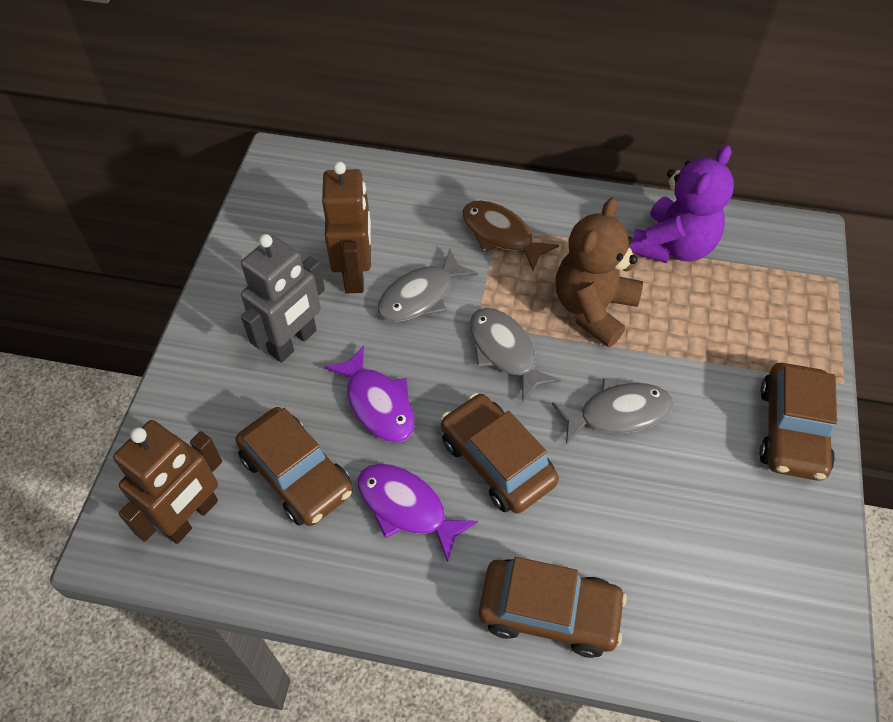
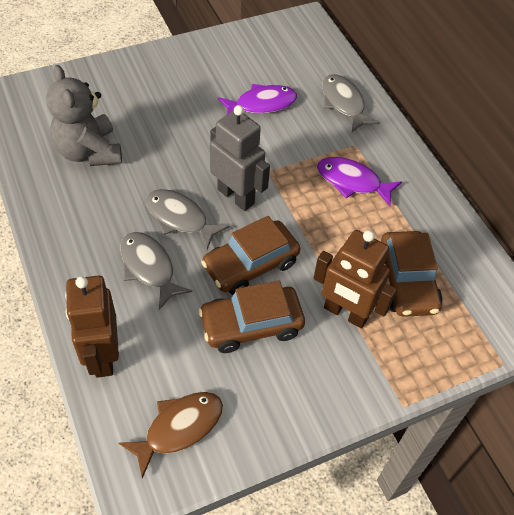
brown car: [235,407,353,526] [441,393,559,513] [478,557,627,658] [759,363,837,481] = 4 -> [199,280,305,353] [201,216,300,295] [381,231,442,317] = 3
brown teddy bear: [556,197,643,347] = 1 -> none = 0
grey teddy bear: none = 0 -> [46,65,122,166] = 1
purple teddy bear: [630,145,734,263] = 1 -> none = 0

